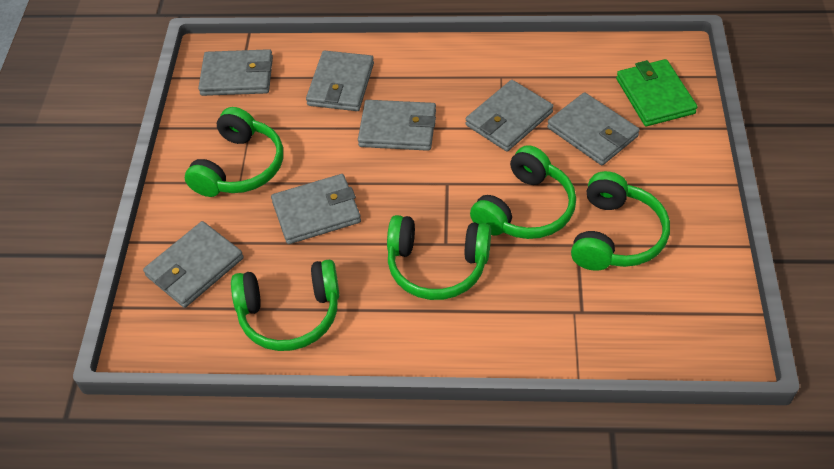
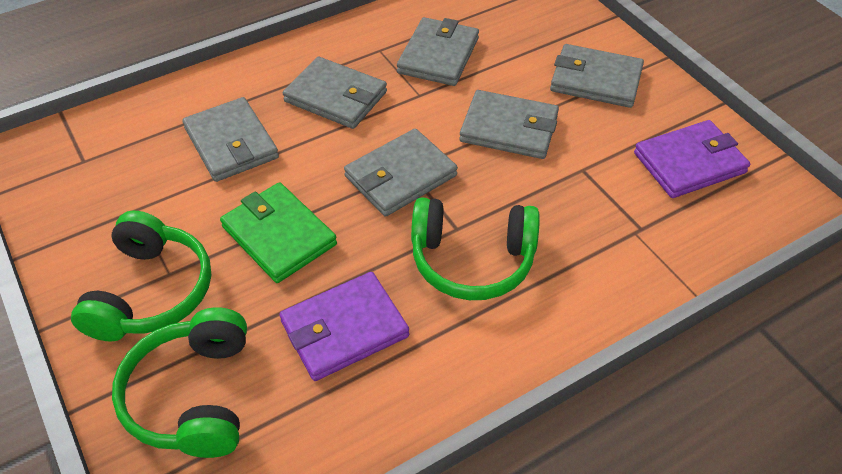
green headphones: [185,107,283,197] [231,260,339,351] [387,215,491,300] [470,145,576,239] [571,171,670,271] = 5 -> [71,211,212,342] [112,308,247,458] [411,197,540,300] = 3
grey wallet: [143,221,244,308] [198,49,273,96] [271,174,361,244] [306,50,374,111] [358,100,436,151] [466,80,554,152] [547,92,640,165] = 7 -> [182,97,279,182] [283,57,387,129] [344,129,458,217] [397,17,479,86] [459,90,559,159] [550,44,644,108] = 6
purple wallet: none = 0 -> [279,272,409,381] [634,120,750,198] = 2

